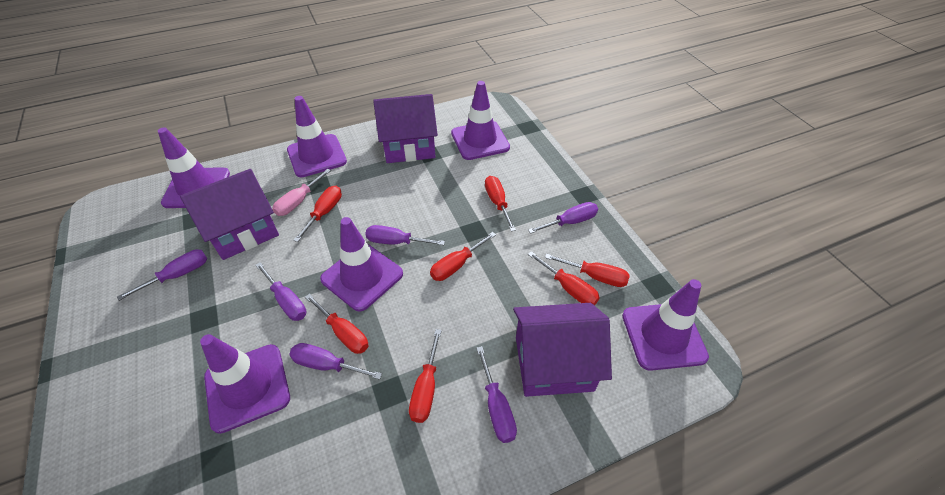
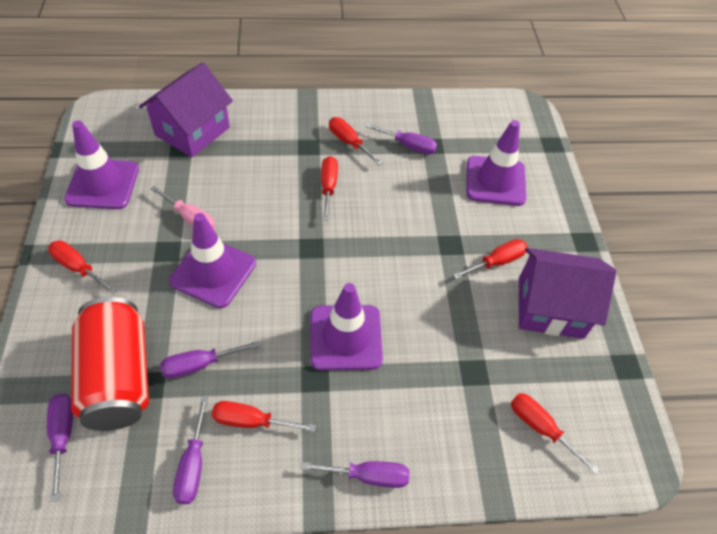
purple house: [180,169,279,260] [373,94,438,163] [513,303,612,397] = 3 -> [139,62,233,157] [519,248,616,339] = 2
purple screwdriver: [117,249,207,301] [255,262,307,321] [289,343,382,380] [365,225,445,245] [476,346,517,443] [528,202,598,234] = 6 -> [47,394,73,502] [160,341,260,379] [173,397,208,504] [301,461,409,488] [365,123,437,155] = 5
purple traffic cone: [158,127,230,208] [200,334,290,434] [287,96,347,178] [320,217,403,312] [451,81,510,160] [622,279,709,371] = 6 -> [64,120,139,209] [169,213,256,308] [310,283,383,370] [466,120,526,206] = 4
red can: none = 0 -> [71,297,149,431] = 1
red screwdriver: [293,186,342,242] [305,294,368,354] [409,329,442,423] [430,232,496,281] [485,176,516,232] [528,251,600,305] [545,254,630,287] = 7 -> [48,241,117,294] [212,401,316,432] [321,156,338,221] [329,117,382,165] [453,239,528,279] [511,393,600,474] = 6

